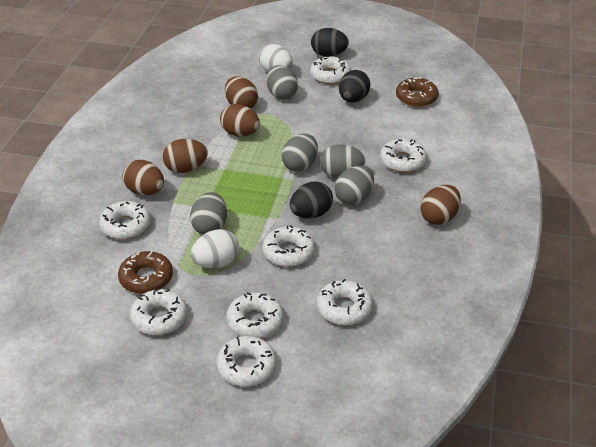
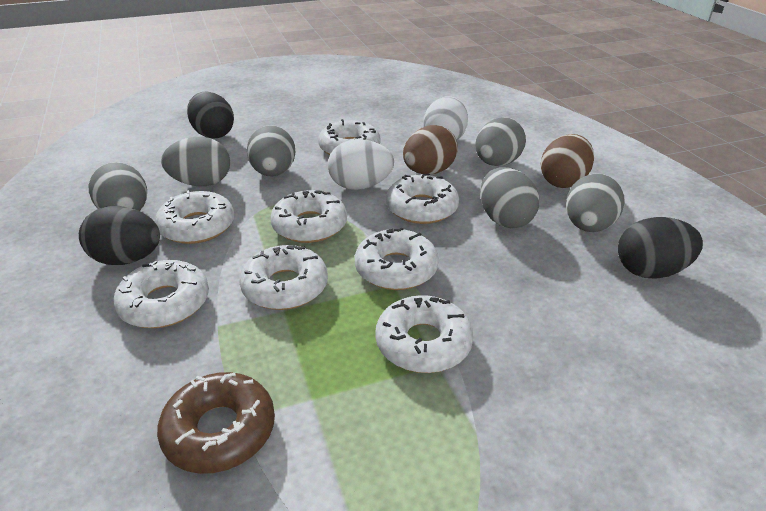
brown donut: [118,251,173,294] [396,77,439,107] = 2 -> [157,372,275,474] = 1
brown egg: [123,160,164,195] [163,139,208,173] [220,104,260,137] [225,76,258,108] [420,185,461,225] = 5 -> [403,125,458,174] [541,134,594,188] = 2
grey egg: [190,192,227,235] [266,65,298,100] [282,134,318,172] [320,144,365,178] [335,166,374,205] = 5 -> [89,162,147,211] [161,137,230,186] [247,125,295,177] [475,117,526,166] [480,167,539,228] [566,174,625,232] = 6

